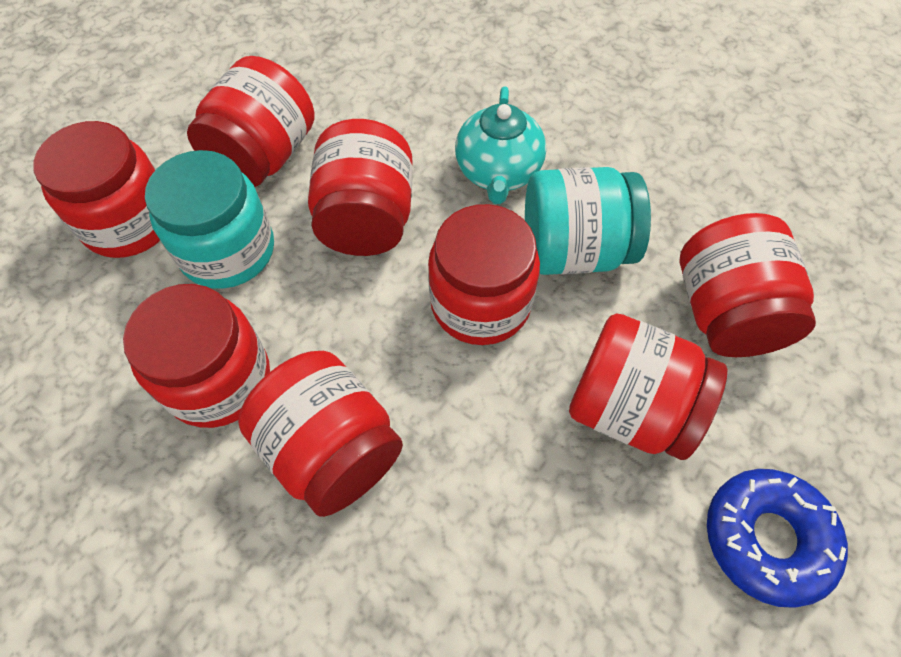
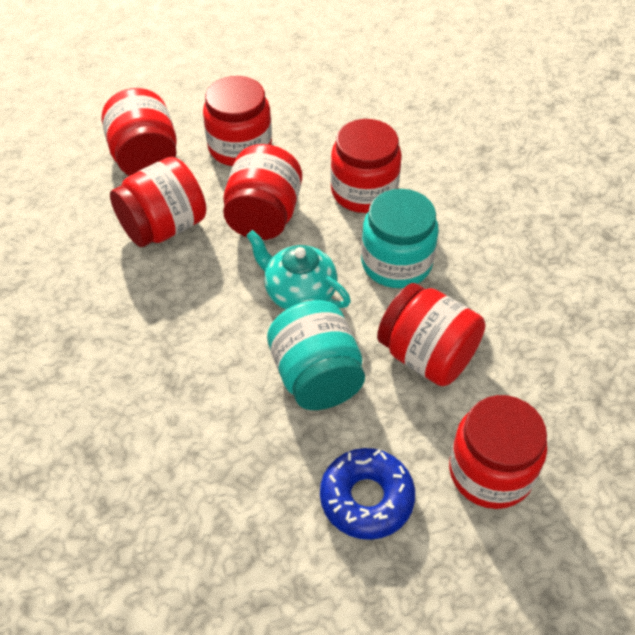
red jar: [33,121,160,258] [123,284,270,428] [187,56,315,187] [238,351,403,517] [308,119,413,256] [428,204,540,345] [569,313,727,460] [679,213,816,357] = 8 -> [102,88,177,176] [110,157,206,247] [203,76,272,166] [223,144,302,240] [330,119,402,213] [377,283,485,386] [449,395,547,509] = 7

